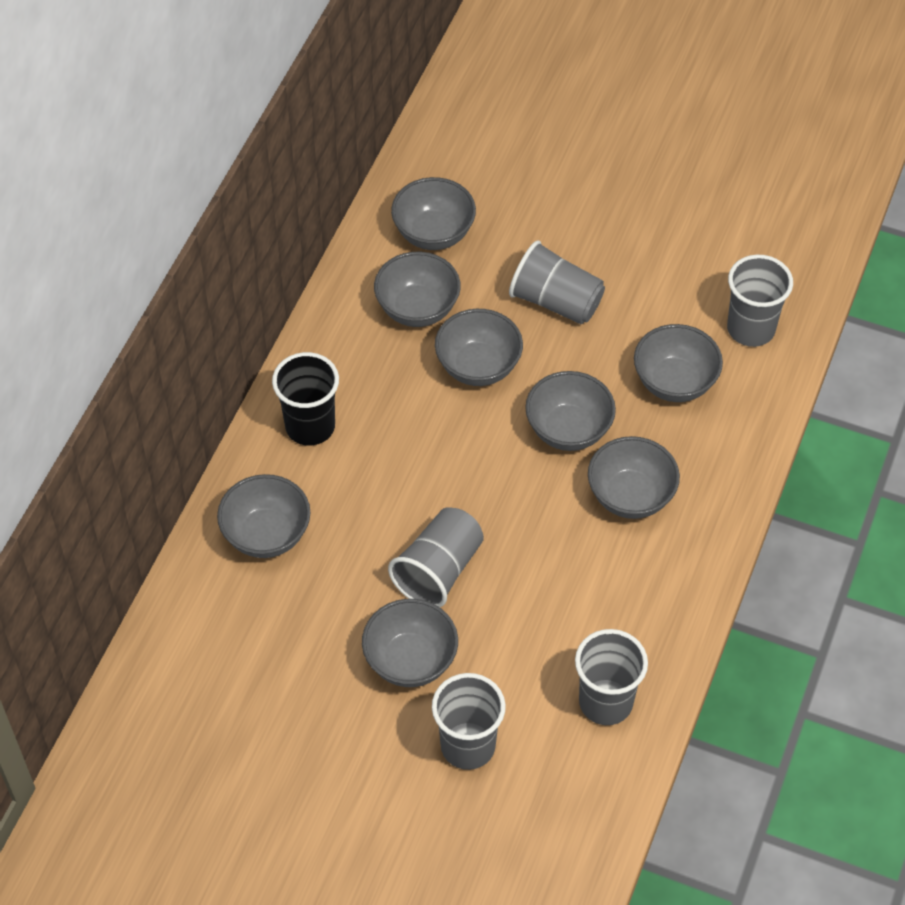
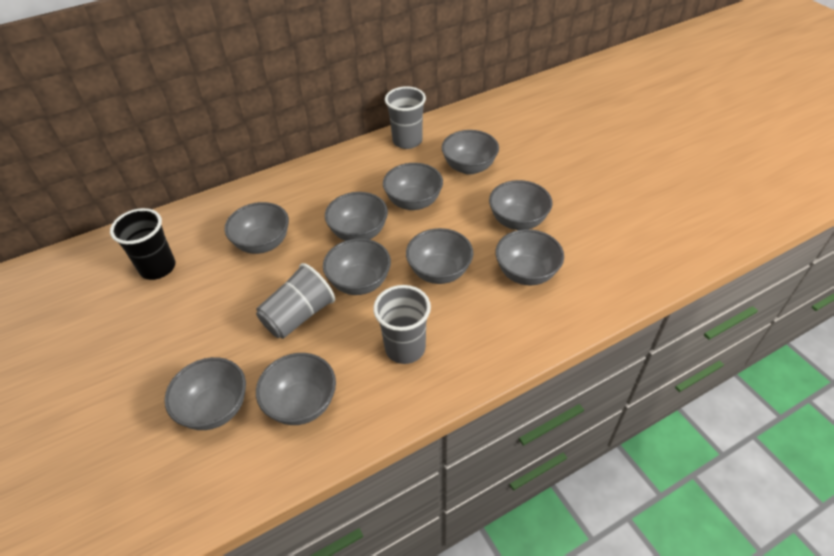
grey bowl: [217,474,311,558] [362,599,458,687] [374,252,461,327] [391,177,476,250] [435,309,523,386] [525,371,616,451] [588,436,680,519] [634,324,723,402] = 8 -> [164,357,246,430] [224,202,289,254] [256,353,336,425] [323,238,391,295] [325,192,388,241] [383,163,443,210] [406,228,473,284] [442,130,499,175] [489,180,553,230] [496,229,564,286] = 10
grey cup: [388,507,484,608] [432,673,506,770] [509,240,605,324] [575,629,648,725] [727,255,793,347] = 5 -> [256,263,335,339] [373,285,431,364] [385,86,426,149] = 3

